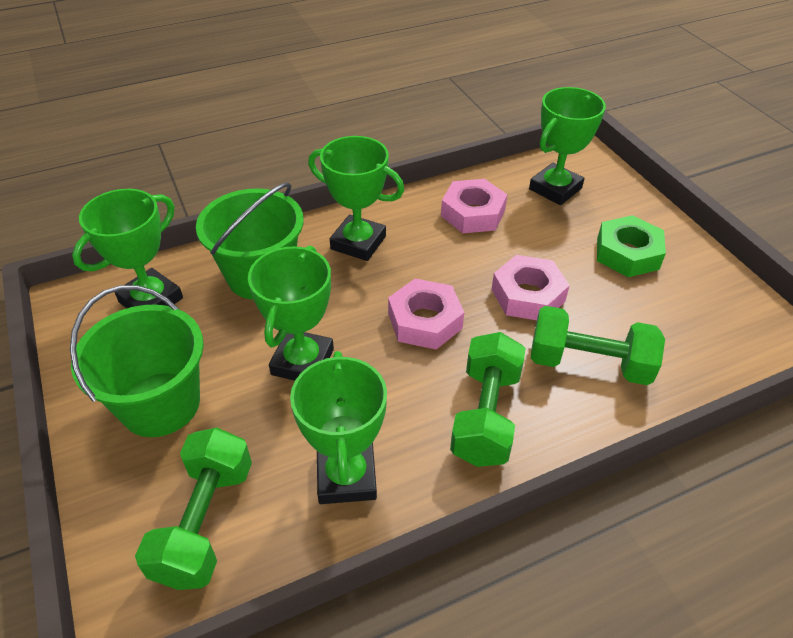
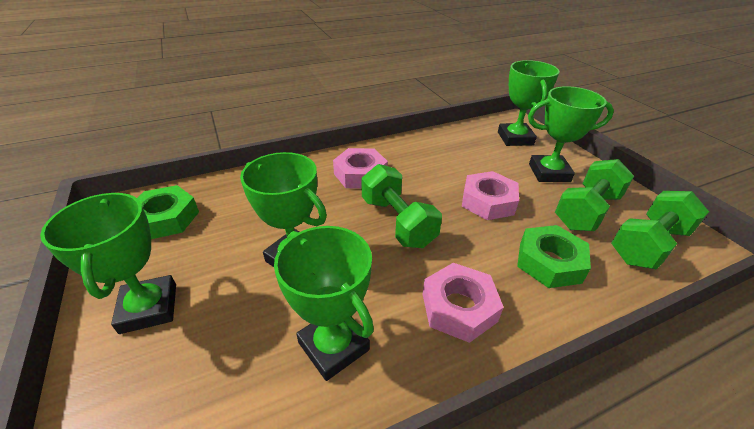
green bucket: [70,285,204,437] [196,182,304,299] = 2 -> none = 0
green nut: [597,215,666,277] = 1 -> [137,185,199,239] [517,225,591,288] = 2

